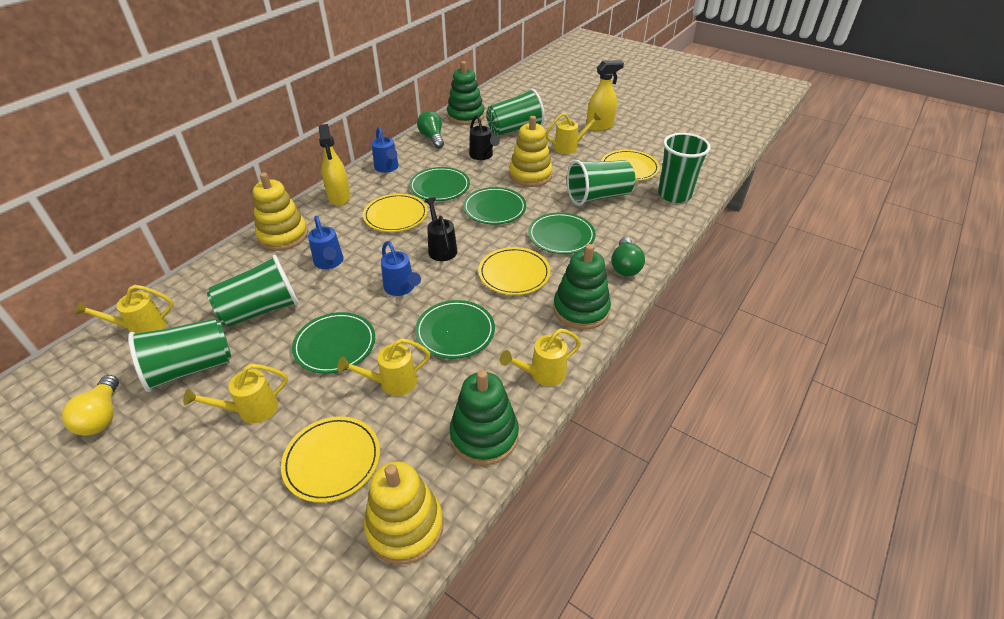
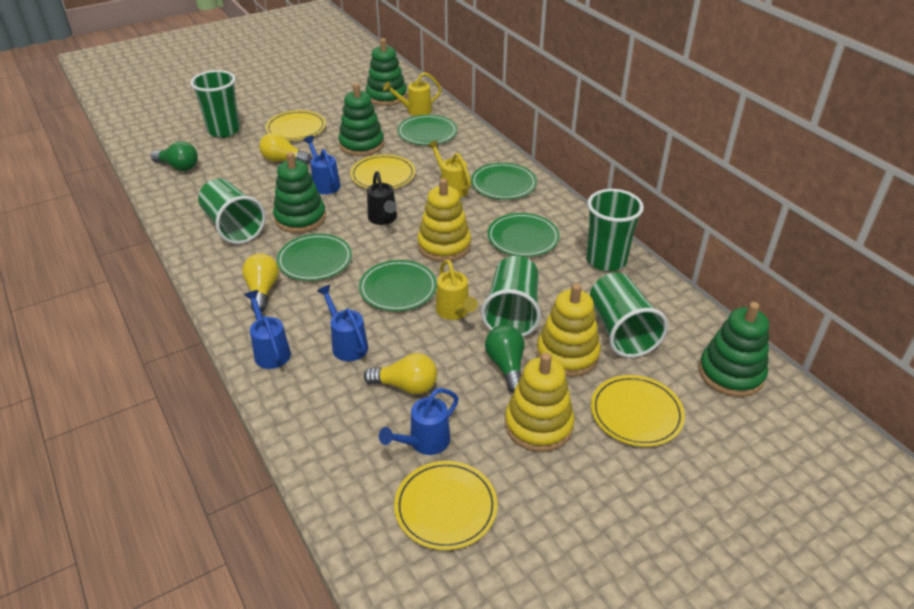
black watering can: [424,197,457,261] [469,115,500,160] = 2 -> [367,171,397,225] = 1
blue watering can: [308,216,343,269] [372,126,399,173] [381,241,421,296] = 3 -> [244,290,291,369] [304,136,341,195] [317,285,368,361] [379,388,459,455] = 4
green stacking toy: [447,61,485,125] [450,370,519,465] [553,244,611,330] = 3 -> [273,152,326,233] [338,83,384,156] [366,38,407,106] [699,302,769,397] = 4
yellow light bulb: [62,375,119,436] = 1 -> [242,254,279,312] [259,132,312,165] [364,353,437,394] = 3
yellow spray bottle: [319,124,350,206] [586,60,624,131] = 2 -> none = 0
yellow watering can: [75,285,173,333] [183,364,288,423] [337,338,431,396] [500,329,581,386] [545,113,601,154] = 5 -> [383,72,442,116] [427,140,471,198] [436,259,478,320] = 3

